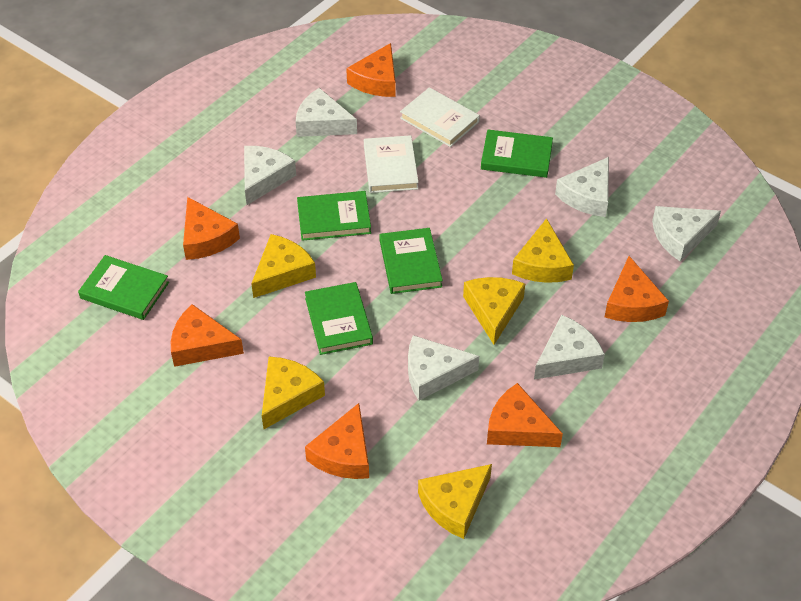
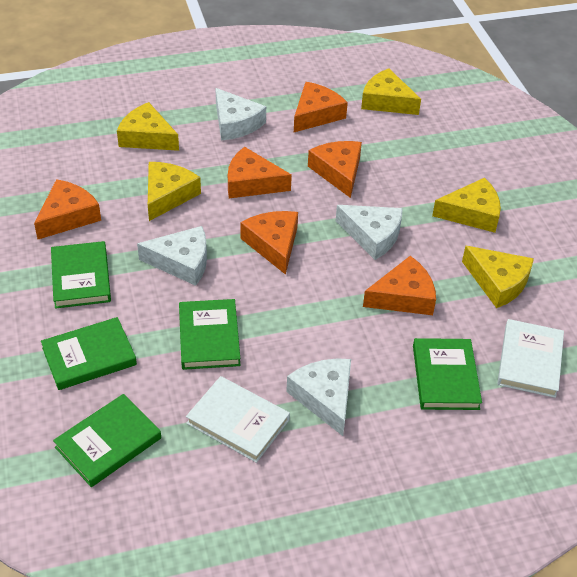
white cheese: [244,146,296,205] [296,88,357,137] [408,335,479,401] [534,315,605,380] [555,157,609,217] [652,206,721,261] = 6 -> [137,226,207,286] [216,88,266,140] [286,358,351,436] [336,205,403,260] = 4

